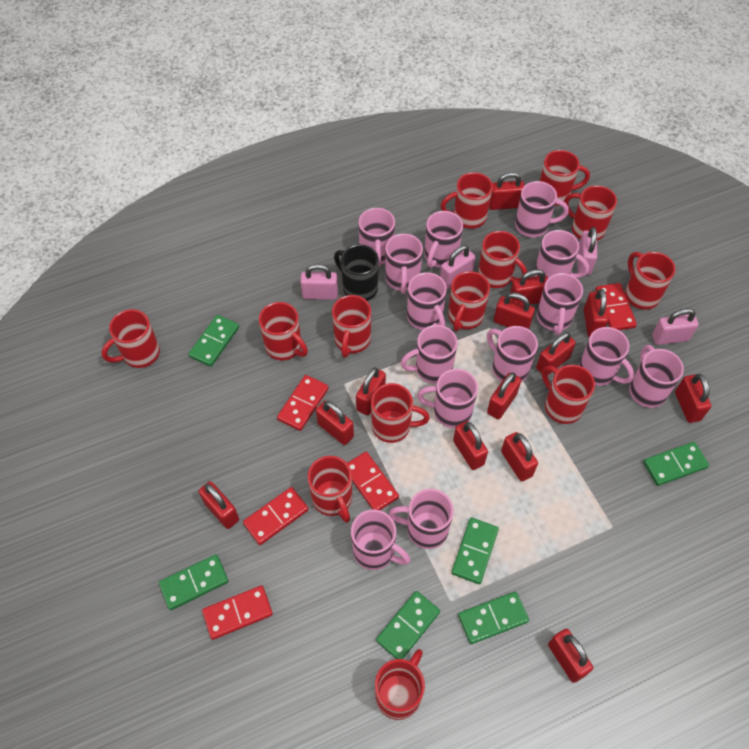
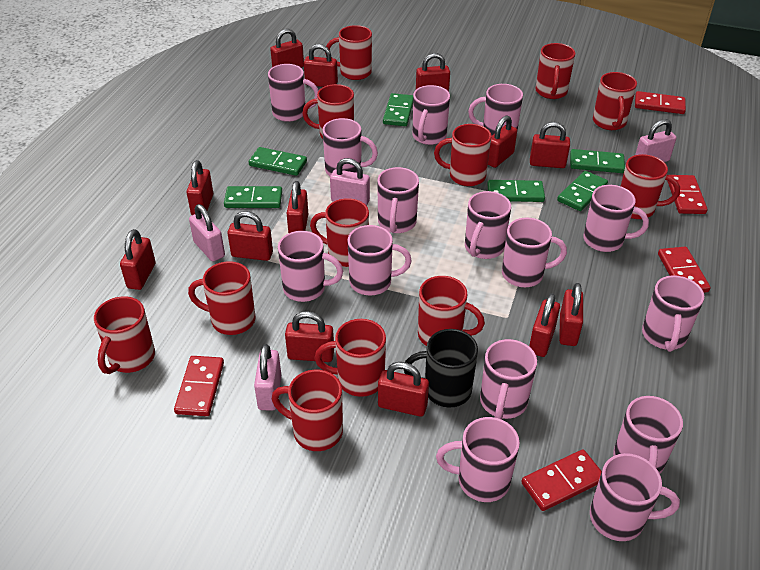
pink mug: [351,510,410,570] [358,208,395,267] [385,233,423,294] [389,489,454,549] [401,325,458,384] [407,272,447,330] [417,369,478,428] [425,211,463,268] [487,326,538,382] [515,181,569,237] [535,230,589,278] [537,273,583,335] [579,327,634,386] [629,345,684,408] = 14 -> [268,64,319,122] [278,231,343,302] [323,118,378,176] [347,225,412,296] [377,167,419,233] [412,85,450,145] [436,417,520,502] [465,191,511,259] [468,84,523,136] [480,339,537,420] [502,218,567,287] [583,185,649,252] [590,453,680,541] [613,396,683,474] [642,275,704,352] = 15
red mug: [101,309,160,368] [259,302,308,360] [308,456,352,523] [332,295,371,358] [371,383,430,443] [375,649,425,720] [441,172,493,229] [448,271,490,331] [478,231,527,288] [540,150,590,206] [542,365,595,424] [564,185,617,241] [625,252,675,309] = 13 -> [94,296,155,374] [188,261,256,335] [272,370,343,451] [302,84,354,139] [310,198,369,267] [314,319,386,397] [325,25,372,80] [418,276,485,346] [434,124,491,186] [535,43,575,99] [593,72,637,130] [621,154,680,219] = 12

